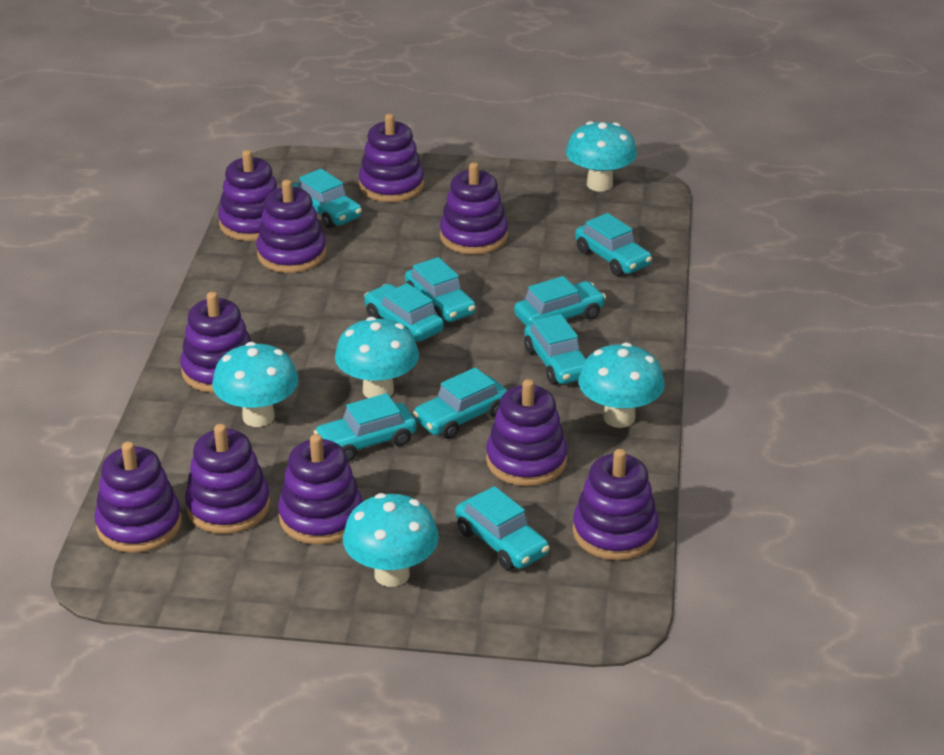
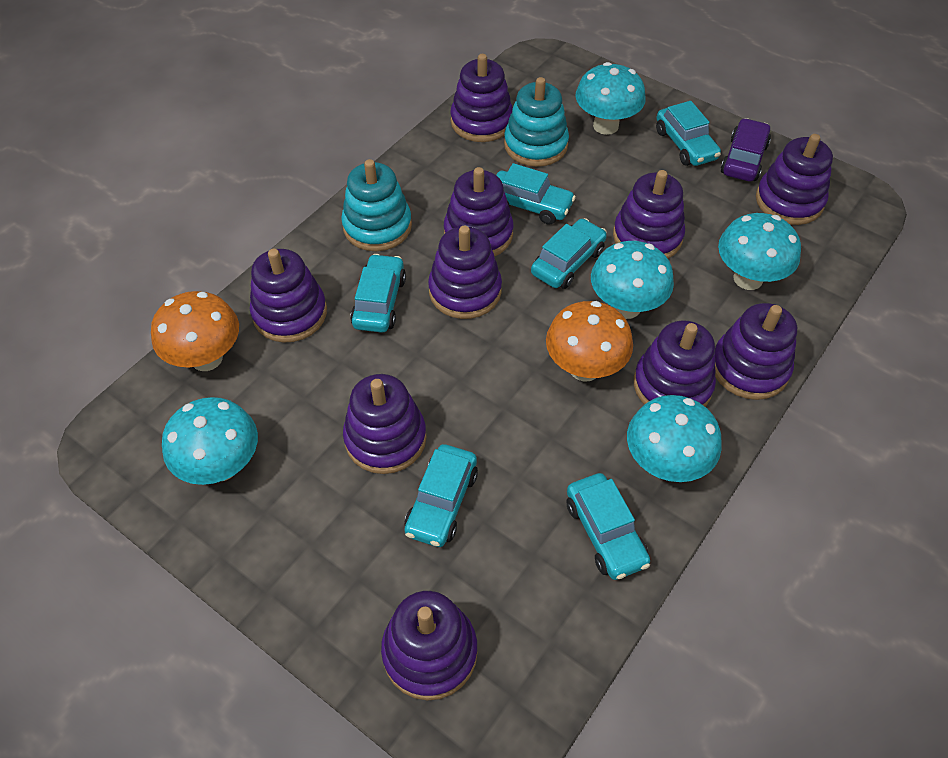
orange mushroom: none = 0 -> [151,291,239,371] [546,301,633,382] = 2
purple car: none = 0 -> [721,118,771,182] = 1
turquoise car: [292,169,362,228] [314,393,417,462] [364,283,444,342] [405,257,476,322] [413,367,508,439] [455,486,550,570] [514,276,606,326] [524,314,587,385] [575,213,652,276] = 9 -> [350,254,406,333] [404,444,478,547] [497,163,576,225] [531,218,607,289] [567,473,650,580] [656,101,721,166] = 6
turquoise stacking toy: none = 0 -> [341,159,412,251] [504,77,569,167] = 2

